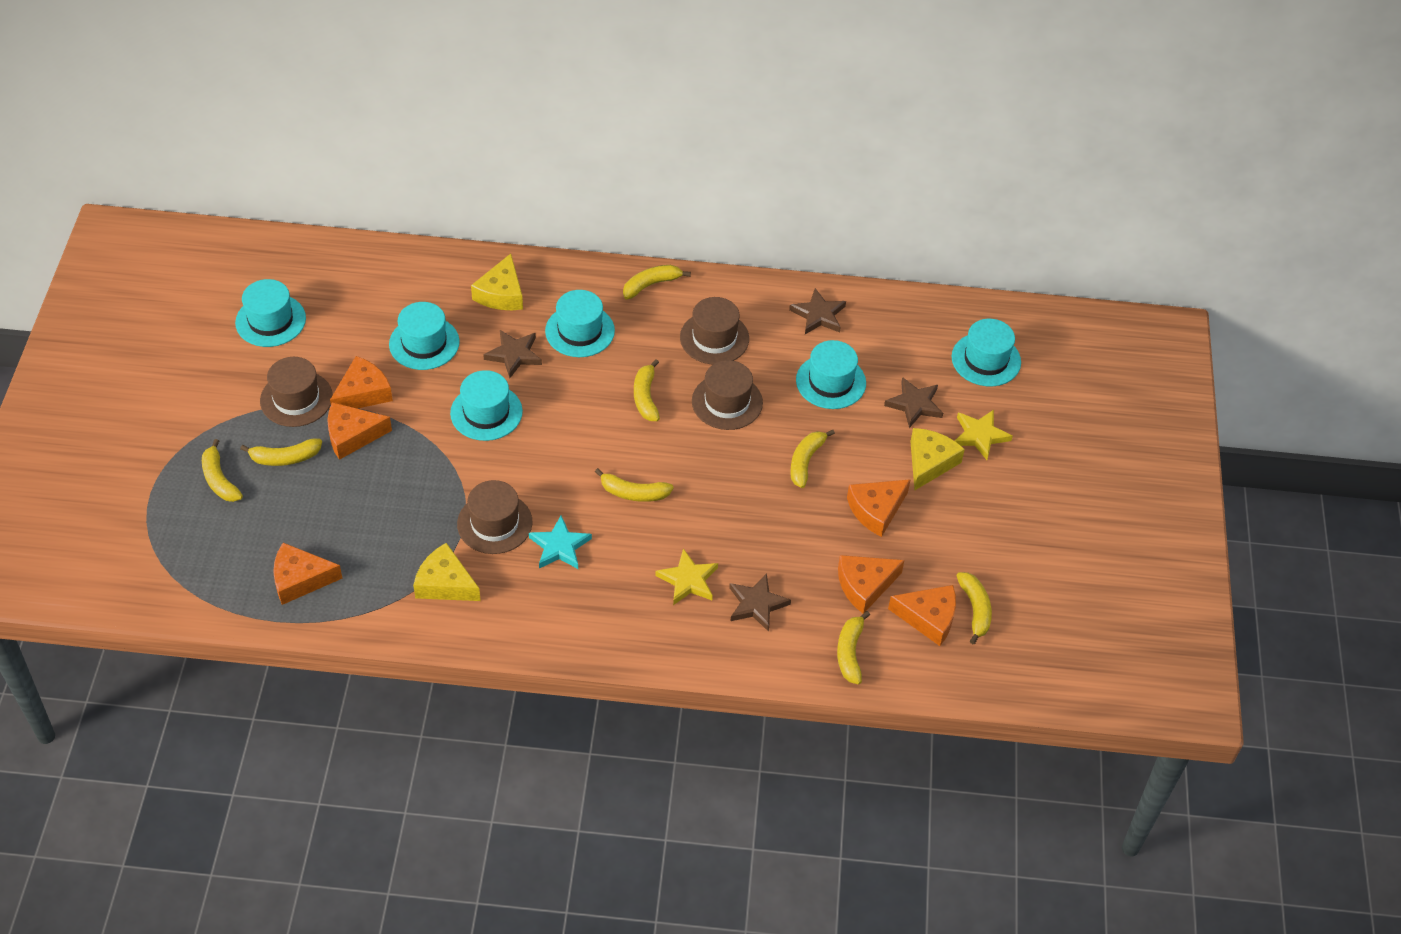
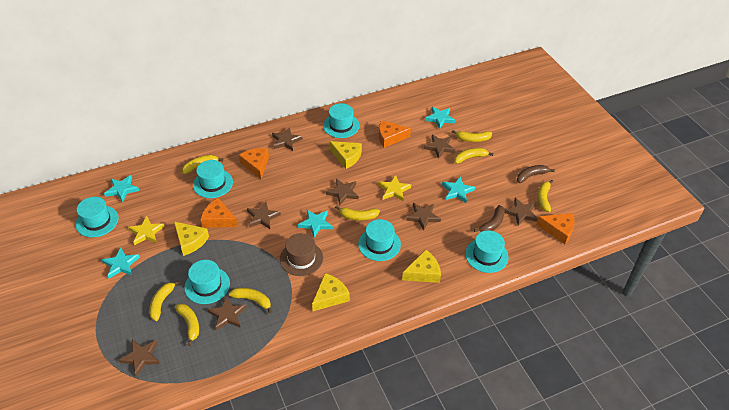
brown banana: none = 0 -> [474,205,505,232] [517,165,555,183] = 2
brown hat: [260,357,333,427] [457,480,533,554] [680,297,749,364] [692,360,763,430] = 4 -> [280,233,323,276] = 1
brown star: [483,330,542,378] [729,573,791,632] [789,288,846,334] [884,377,943,428] = 4 -> [118,340,160,377] [207,296,247,330] [247,202,281,229] [272,127,303,151] [326,179,359,205] [406,203,441,231] [424,134,455,159] [505,198,538,226] = 8
orange cheese: [273,543,342,605] [327,402,392,460] [330,356,393,409] [838,555,904,614] [847,479,911,537] [888,585,956,646] = 6 -> [201,198,238,228] [239,148,269,179] [379,120,411,148] [536,213,575,244] = 4
turquoise star: [529,516,592,569] = 1 -> [102,247,140,279] [104,175,139,202] [298,210,333,238] [425,107,455,129] [442,177,475,203] = 5
yellow cheese: [413,543,481,601] [471,254,523,310] [910,428,965,491] = 3 -> [174,221,209,256] [312,273,350,311] [330,141,362,169] [402,250,441,283] = 4

